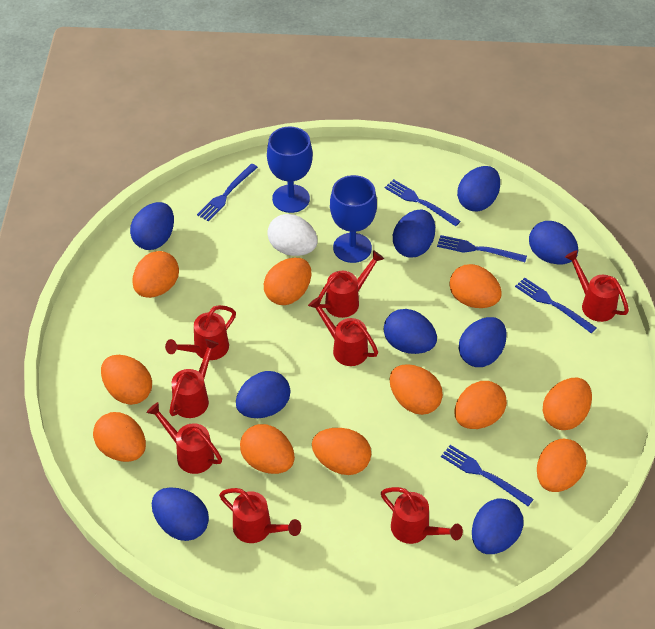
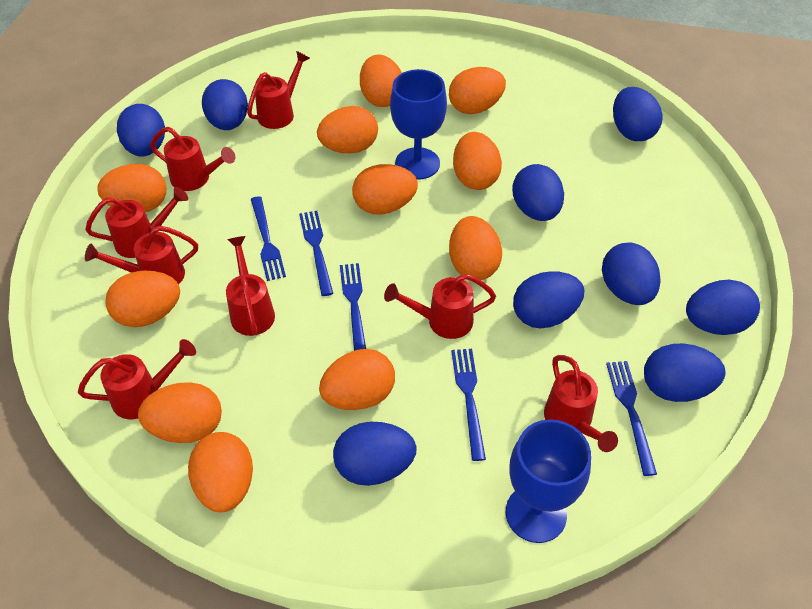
white egg: [267,214,318,256] = 1 -> none = 0

